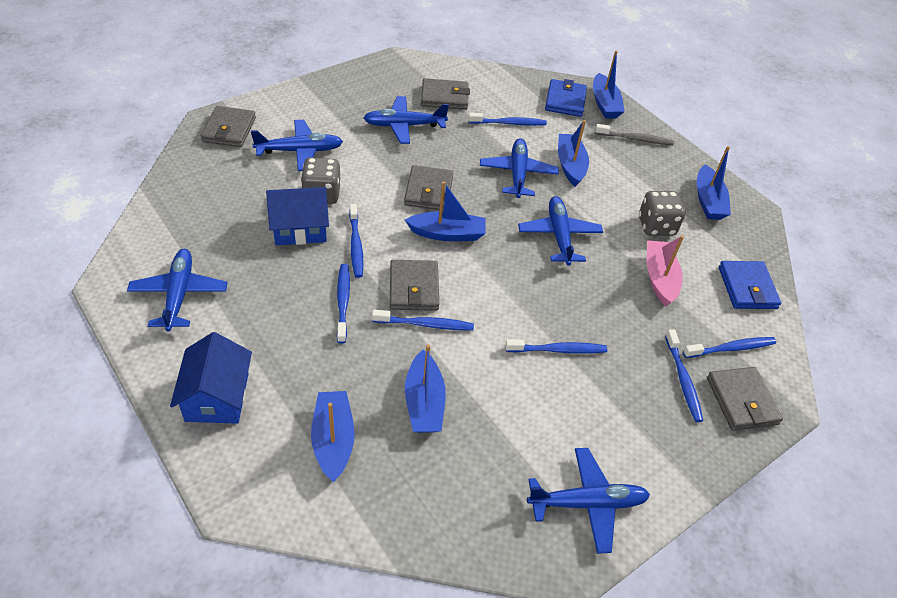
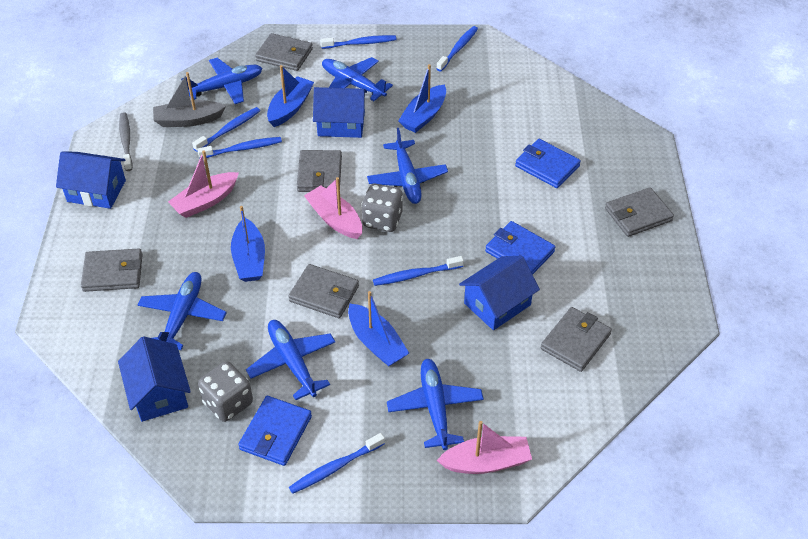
blue boat: [311,391,355,482] [405,181,486,241] [405,344,446,433] [558,120,589,187] [593,50,625,118] [697,146,731,220] = 6 -> [231,206,265,282] [267,65,314,127] [348,291,409,367] [398,64,446,133] = 4
blue house: [170,332,252,424] [266,187,329,245] = 2 -> [56,152,126,209] [118,336,191,422] [313,87,367,138] [459,256,540,330] = 4
blue toothbrush: [337,264,350,343] [349,204,363,278] [372,310,474,331] [468,113,547,126] [505,339,607,354] [665,329,703,422] [683,337,776,358] = 7 -> [192,107,260,152] [197,137,282,158] [289,433,385,494] [320,35,397,49] [373,256,464,286] [436,26,478,71] = 6
blue wallet: [545,79,587,117] [719,261,781,309] = 2 -> [238,396,312,466] [485,221,555,275] [515,139,581,188] = 3
grey boat: none = 0 -> [153,72,226,127] = 1
grey wallet: [201,106,256,147] [390,260,439,311] [404,165,453,211] [421,78,470,110] [707,367,783,431] = 5 -> [81,248,143,292] [255,33,313,71] [288,264,359,318] [297,150,342,192] [541,307,612,372] [605,187,674,237] = 6
pink boat: [647,235,684,307] = 1 -> [168,150,239,218] [304,177,362,239] [437,421,532,474] = 3

